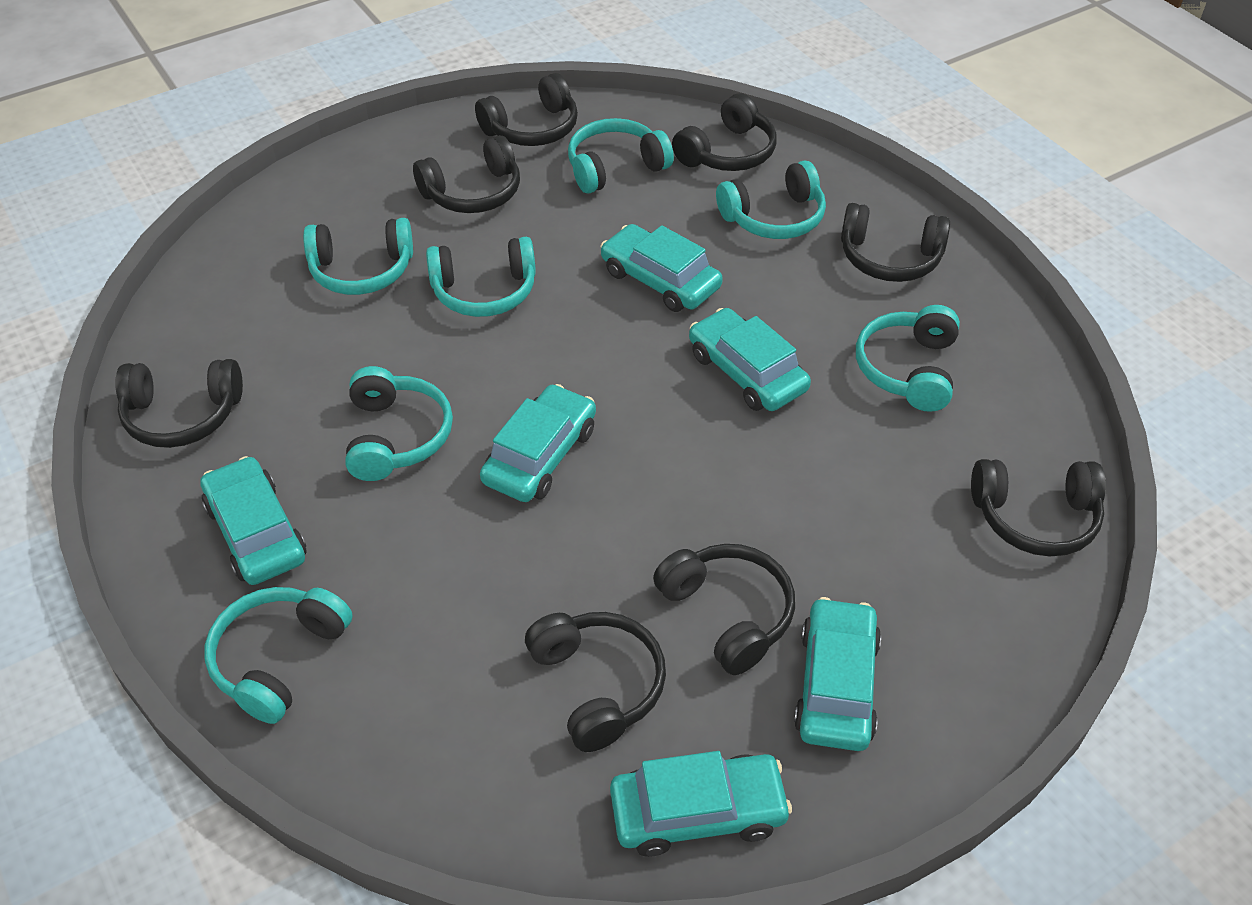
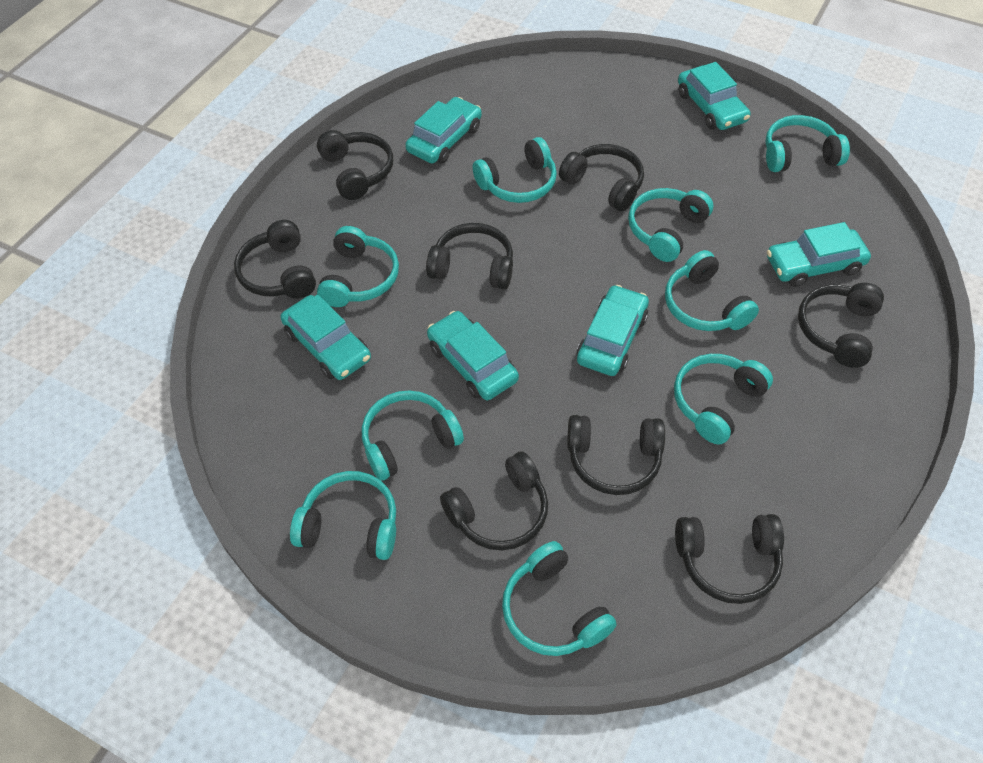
turquoise headphones: [205,587,353,724] [303,218,413,295] [345,366,453,481] [426,237,536,317] [568,118,674,193] [716,161,826,239] [856,305,960,412] = 7 -> [290,471,396,560] [317,226,399,307] [362,391,464,481] [472,137,557,203] [502,541,617,656] [628,188,713,262] [665,250,759,331] [674,354,773,444] [765,115,850,172] = 9

